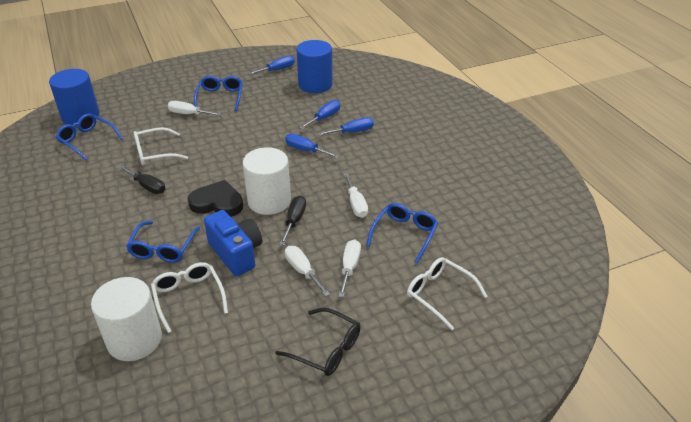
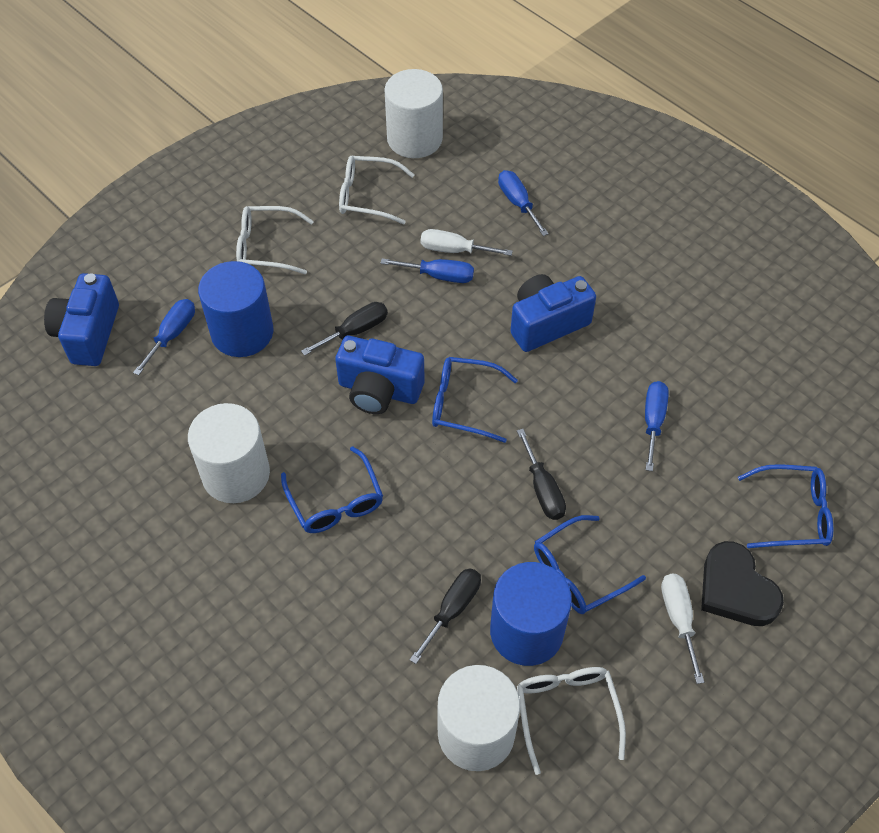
black glasses: [275,308,361,376] = 1 -> none = 0
black screwdriver: [117,165,166,194] [279,196,306,245] = 2 -> [301,302,388,356] [410,568,481,664] [517,429,566,520] = 3
blue camera: [204,210,262,276] = 1 -> [44,273,119,366] [335,336,425,414] [511,274,596,352] = 3
white cylinder: [91,277,162,361] [243,147,291,215] = 2 -> [188,403,270,503] [384,69,443,158] [438,665,520,771] = 3
white screwdriver: [167,101,221,116] [285,246,330,296] [338,239,361,297] [343,173,368,218] = 4 -> [421,229,513,256] [661,573,704,684] = 2

